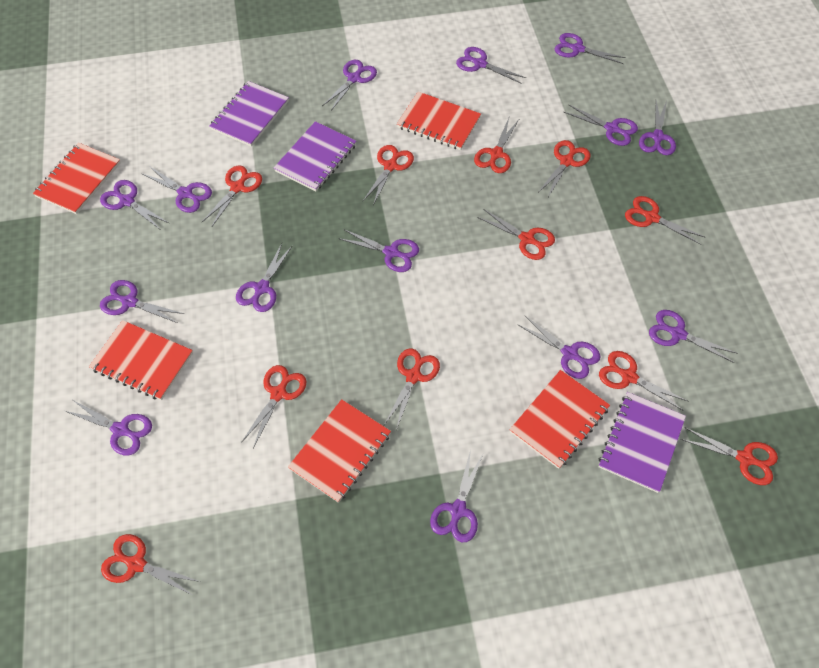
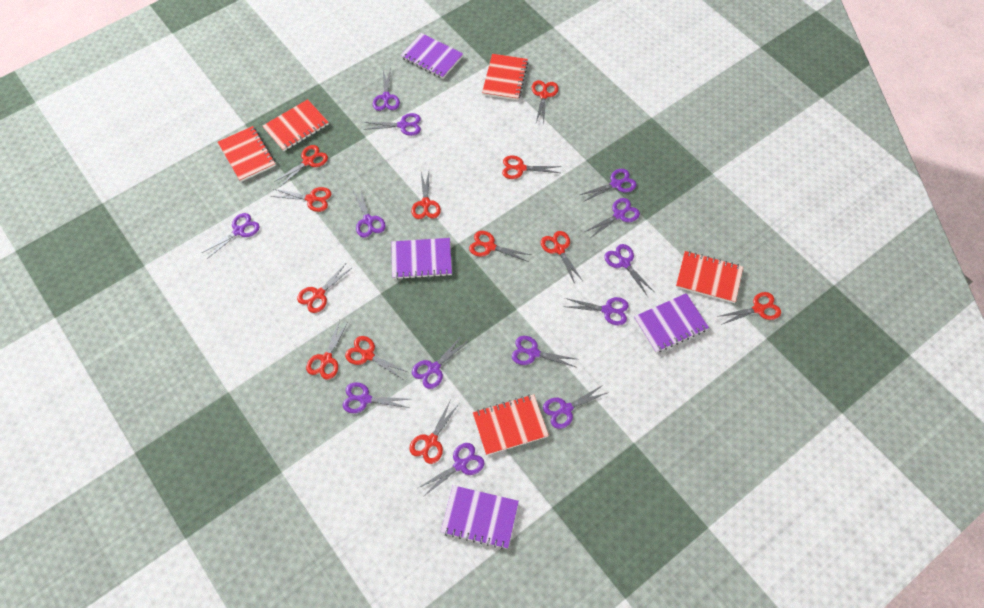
purple notebook: [209,81,289,147] [274,121,356,191] [599,392,686,493] = 3 -> [391,238,452,280] [401,33,463,79] [441,485,519,549] [634,293,709,353] = 4
purple scissors: [65,400,152,456] [100,180,169,230] [100,280,184,323] [141,166,212,213] [236,243,293,312] [322,60,377,111] [338,229,419,272] [430,449,483,542] [456,47,526,84] [517,316,601,379] [555,33,626,64] [564,104,638,146] [639,100,676,155] [649,310,738,363] = 14 -> [202,213,260,259] [343,382,409,413] [353,187,386,238] [364,113,421,136] [373,68,400,111] [412,337,468,389] [418,443,484,497] [512,336,576,367] [543,385,609,429] [565,297,629,325] [580,169,637,202] [585,198,640,238] [604,244,654,295] = 13
red scissors: [101,534,201,596] [202,165,262,226] [241,365,307,448] [363,145,414,205] [384,349,440,430] [474,118,520,173] [477,209,555,260] [539,140,591,197] [599,351,689,411] [625,196,705,245] [681,428,778,485] = 11 -> [271,187,331,212] [274,145,328,187] [297,262,353,313] [306,320,349,380] [345,336,407,379] [409,402,459,464] [411,172,441,219] [469,231,531,262] [502,155,561,179] [532,80,558,123] [541,231,583,284] [717,292,781,325] = 12

